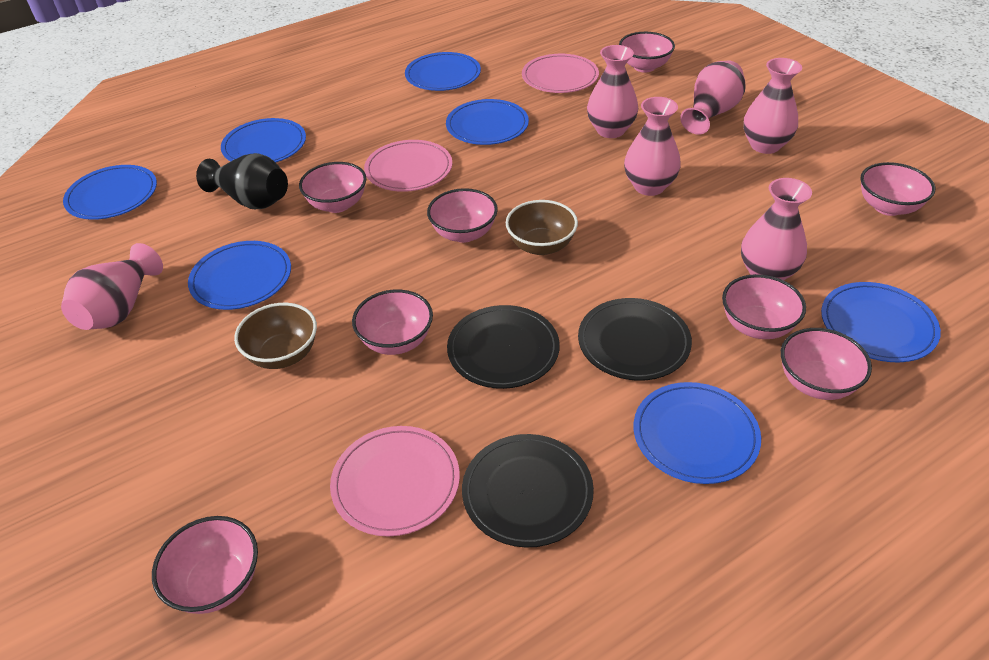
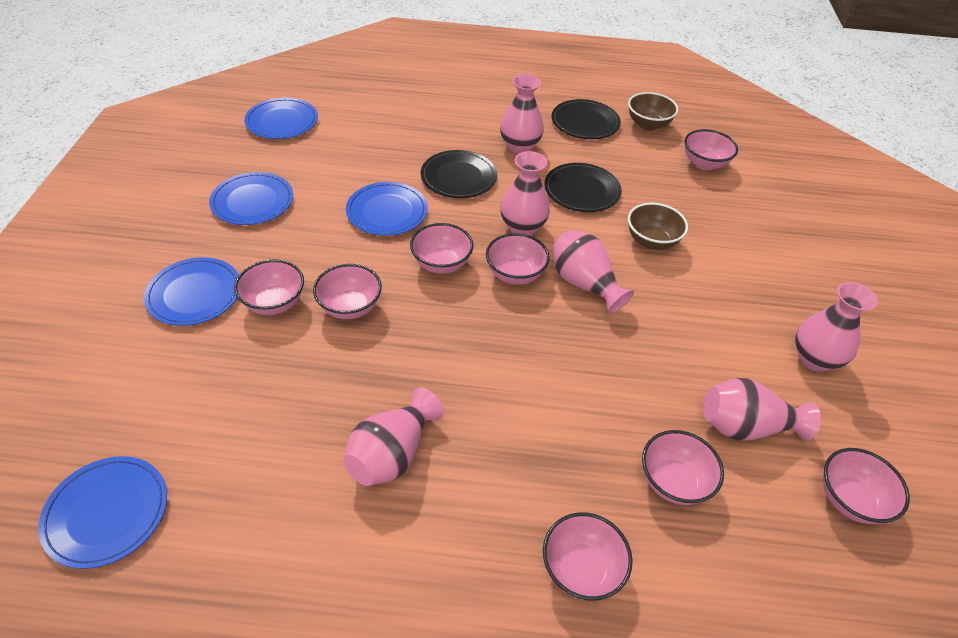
black vase: [196,153,288,209] = 1 -> none = 0
blue plate: [63,165,157,220] [188,241,291,310] [221,118,306,163] [405,52,481,91] [446,99,529,145] [634,382,761,484] [821,282,941,362] = 7 -> [38,456,167,569] [144,257,239,326] [209,172,293,225] [244,98,318,139] [346,182,428,236] = 5
pink plate: [330,426,460,537] [364,140,452,192] [522,54,599,93] = 3 -> none = 0

